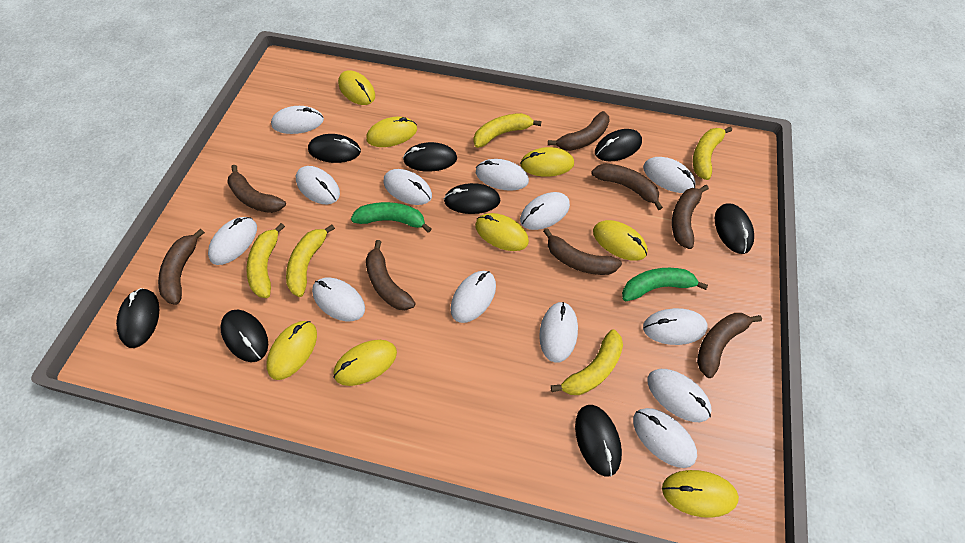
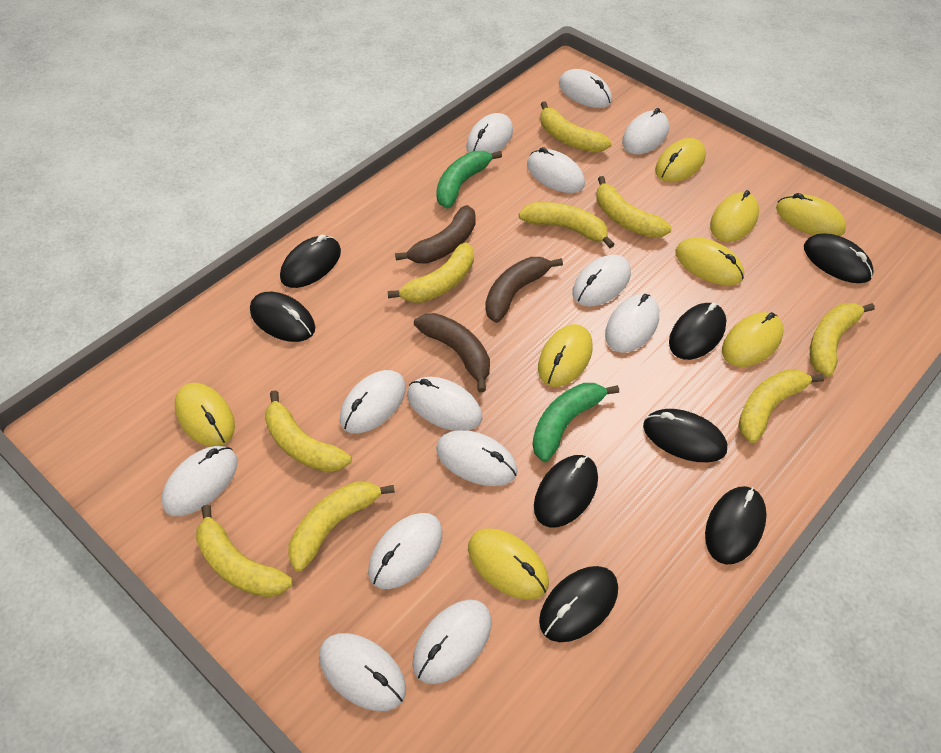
brown banana: [158,228,205,305] [227,165,286,213] [366,240,415,310] [543,228,622,275] [548,111,610,151] [592,164,663,210] [672,185,709,249] [697,313,762,378] = 8 -> [395,205,476,264] [414,313,490,392] [485,257,563,323] = 3
yellow banana: [246,223,285,298] [286,224,335,297] [474,113,542,148] [551,330,623,395] [693,127,732,180] = 5 -> [196,504,293,598] [265,390,352,472] [289,481,395,572] [388,243,474,303] [519,202,615,248] [540,101,612,153] [596,176,672,238] [738,369,824,443] [810,303,875,377] = 9

